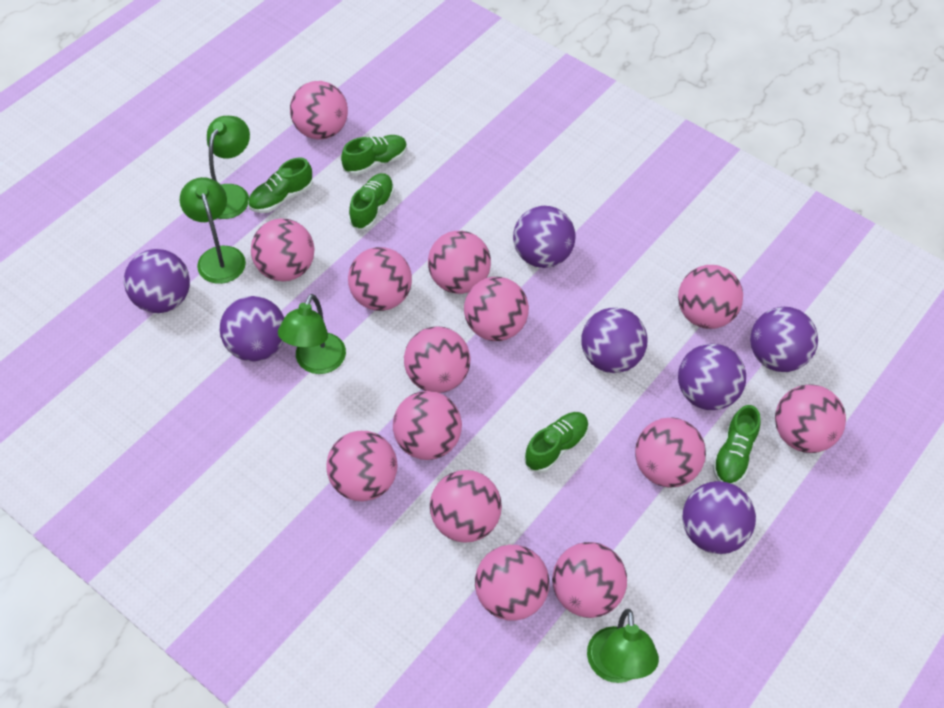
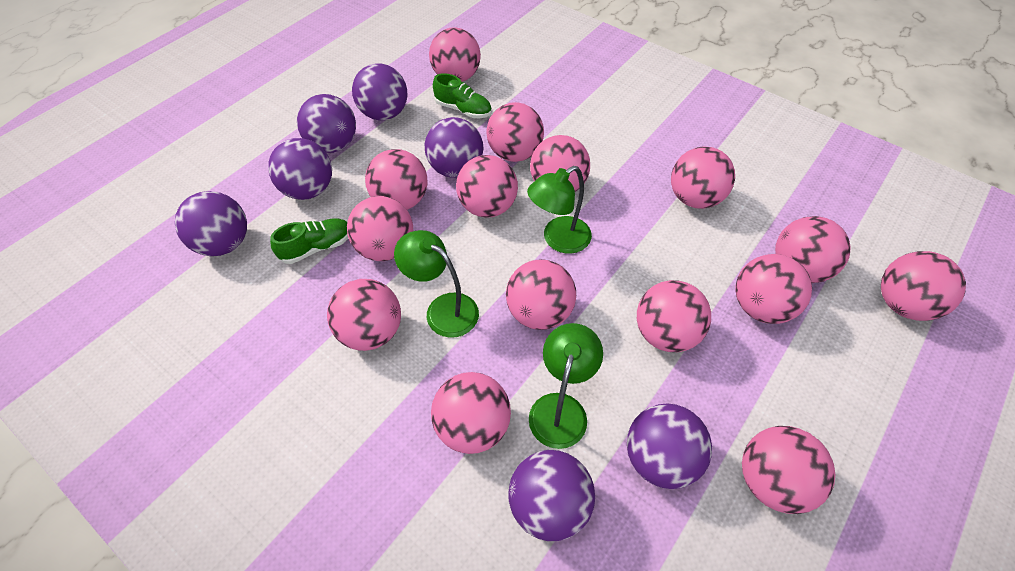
green lamp: [180,177,246,284] [207,116,250,219] [278,294,346,374] [587,609,659,683] = 4 -> [394,230,479,338] [527,166,592,254] [529,323,603,449] = 3
green shoe: [248,157,313,213] [341,135,407,175] [349,173,394,230] [524,412,589,473] [712,405,761,485] = 5 -> [270,218,348,264] [433,73,492,118] = 2
pink ball: [251,218,314,282] [290,81,348,139] [326,431,397,501] [348,247,412,311] [393,391,462,460] [404,326,470,393] [428,231,491,294] [430,470,502,543] [464,277,529,341] [475,545,549,621] [552,542,627,618] [635,417,706,488] [678,265,743,329] [775,384,846,453] = 14 -> [327,279,401,351] [347,196,413,261] [365,149,428,210] [429,27,481,82] [431,372,511,454] [456,155,518,218] [487,102,544,162] [506,259,576,330] [530,135,590,192] [637,280,711,352] [671,147,735,209] [735,254,812,324] [742,426,835,514] [775,216,851,283] [881,251,966,321] = 15

